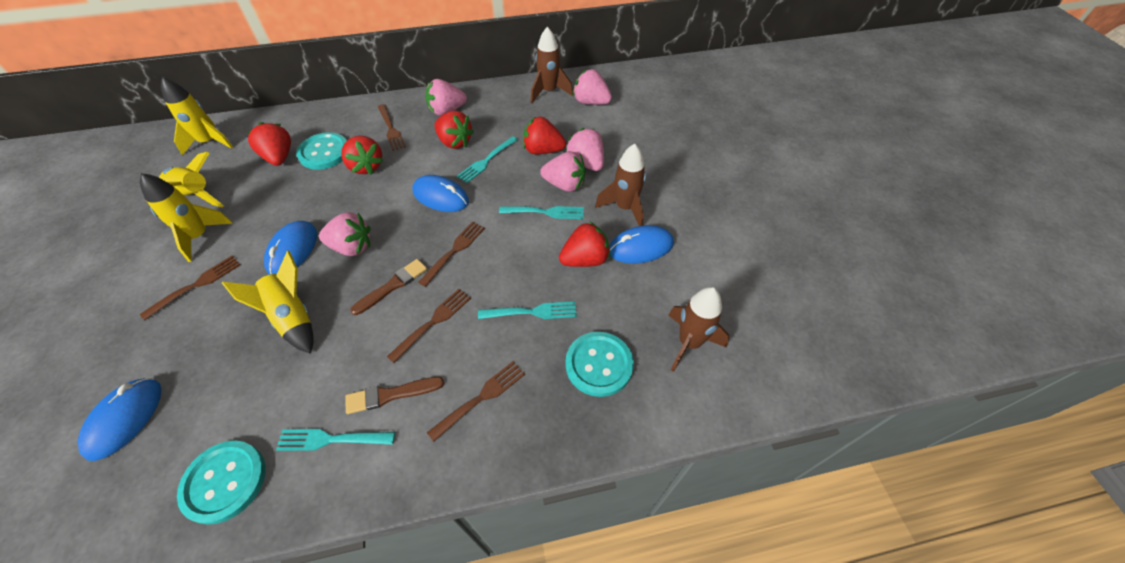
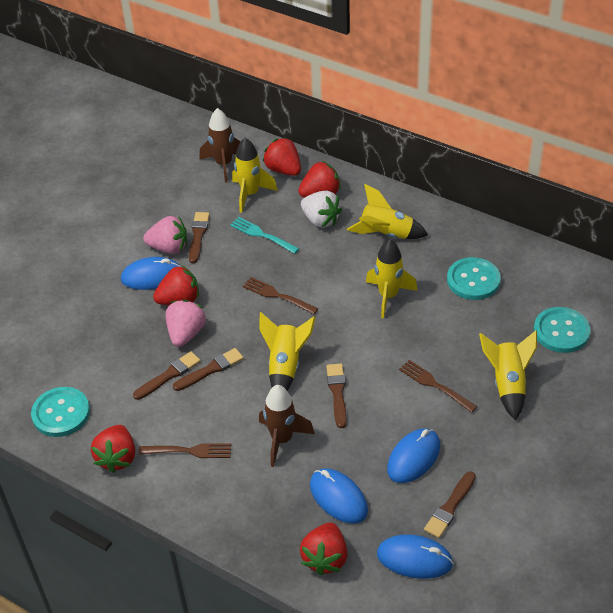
brown brush: [345,377,444,414] [350,259,427,315] = 2 -> [133,351,200,400] [173,348,244,391] [189,212,210,263] [326,364,347,428] [424,471,476,538] = 5
brown fork: [140,256,240,320] [378,104,406,151] [387,289,471,363] [418,222,485,287] [427,361,525,442] = 5 -> [139,443,231,458] [243,277,318,314] [399,360,477,413] = 3
brown rocket: [531,27,573,103] [595,144,646,226] [668,287,730,372] = 3 -> [199,108,241,183] [259,385,315,467] = 2
pink strawberry: [319,212,371,256] [425,79,467,116] [540,151,586,192] [566,128,604,171] [573,69,612,105] = 5 -> [143,216,187,254] [166,300,206,347] = 2
turquoise fork: [276,429,395,451] [457,136,518,183] [478,301,577,319] [499,206,584,219] = 4 -> [230,217,299,254] = 1
white strawberry: none = 0 -> [301,191,342,228] = 1
yellow rocket: [140,173,233,262] [159,152,224,207] [161,77,233,155] [222,251,314,354] = 4 -> [232,138,278,213] [259,312,316,391] [347,184,428,239] [366,239,418,318] [479,330,537,421] = 5

